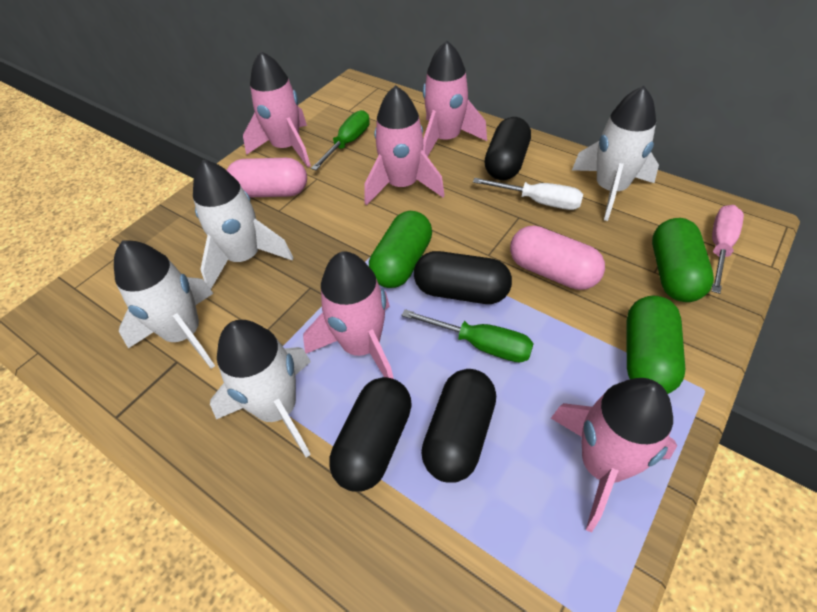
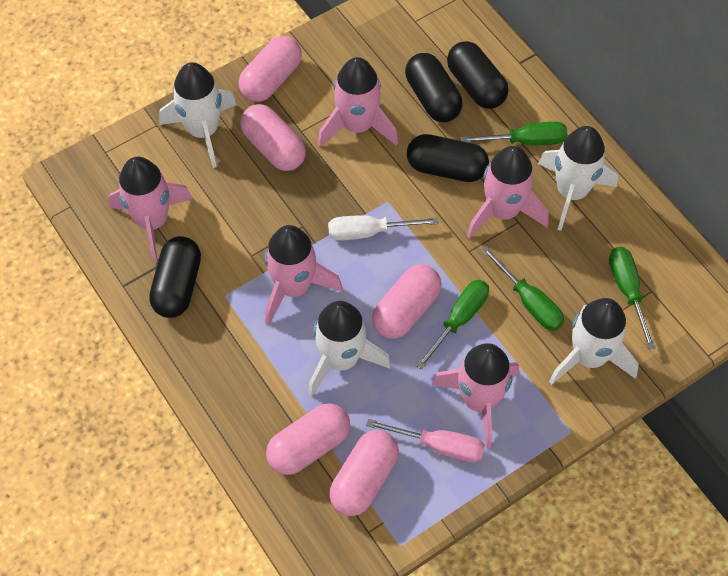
green capsule: [369,211,432,288] [627,296,685,394] [652,218,714,302] = 3 -> none = 0
green screwdriver: [311,110,370,170] [401,309,534,362] = 2 -> [416,280,489,370] [461,121,567,145] [481,246,564,331] [609,247,656,349] = 4
pink capsule: [227,158,307,197] [510,225,605,290] = 2 -> [239,36,302,102] [240,104,306,171] [266,403,350,475] [329,430,399,516] [372,264,442,339] = 5

